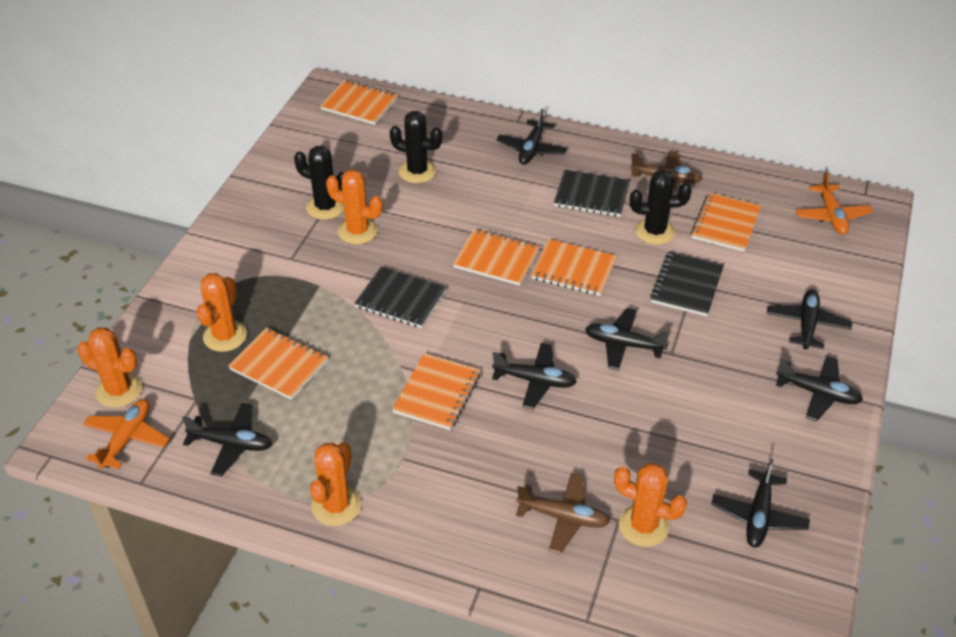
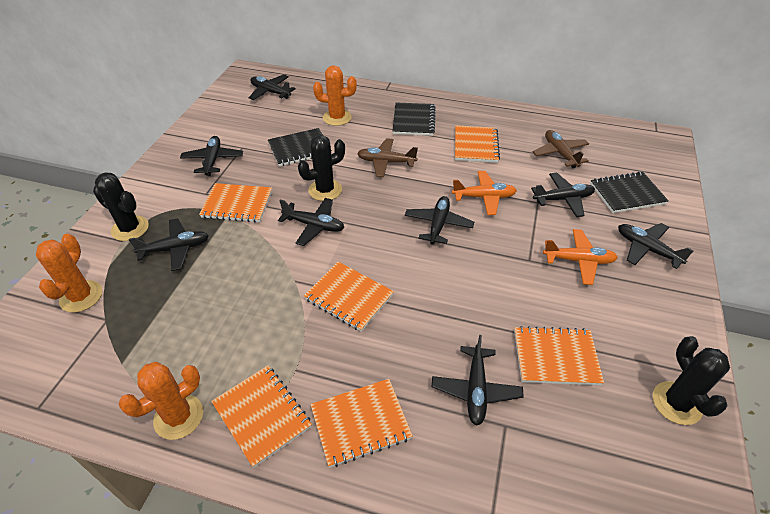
black plane: [182,403,272,477] [492,343,577,409] [496,109,567,165] [585,308,670,370] [711,459,810,547] [767,290,852,349] [776,356,863,421] = 7 -> [129,218,209,271] [180,136,243,176] [249,75,296,100] [278,198,344,246] [405,196,474,245] [431,335,523,426] [531,173,595,217] [618,223,694,269] = 8
orange cactus: [77,327,142,408] [197,273,247,352] [310,442,361,526] [326,170,383,244] [614,463,687,547] = 5 -> [36,234,102,312] [119,362,203,440] [313,65,357,126] = 3

